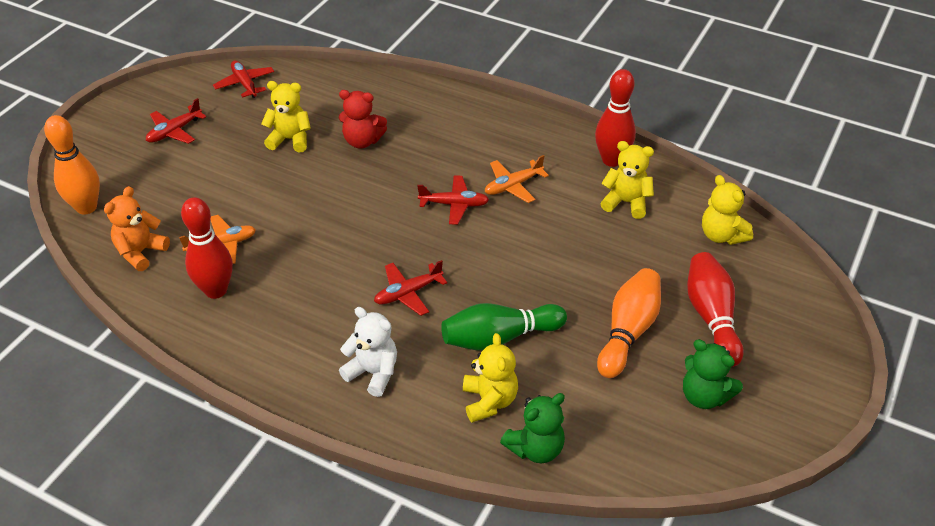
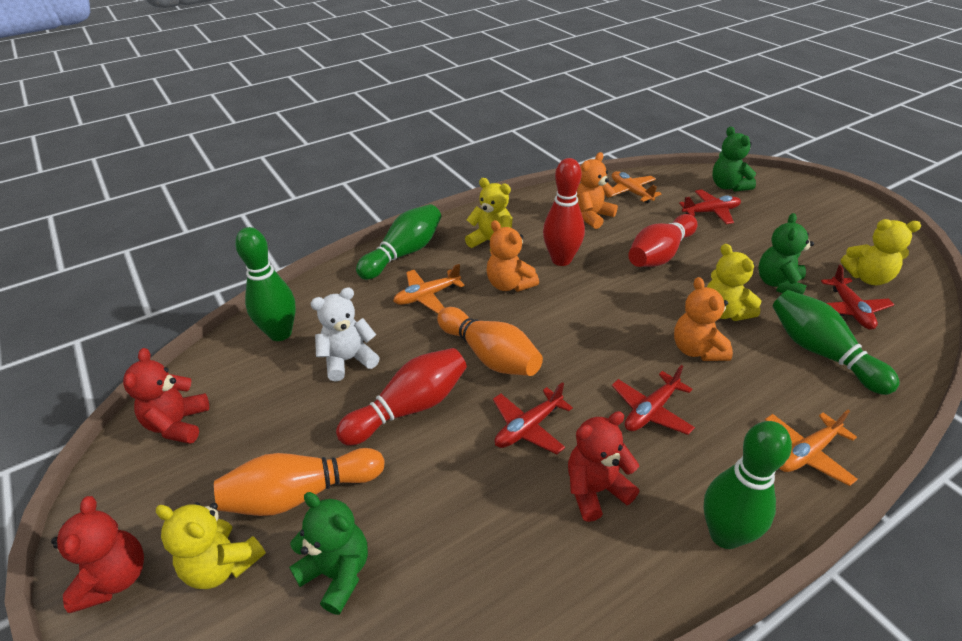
green bowling pin: [441,303,567,351] = 1 -> [235,227,296,341] [356,204,441,280] [703,421,792,549] [773,290,900,395] = 4
green teddy bear: [500,393,565,463] [683,339,743,409] = 2 -> [289,492,368,615] [712,127,756,192] [758,213,814,295] = 3
orange plane: [179,215,256,264] [485,155,549,203] = 2 -> [393,264,465,314] [611,171,661,203] [765,410,858,486] = 3
orange teddy bear: [104,186,170,271] = 1 -> [487,220,539,292] [577,152,618,229] [674,277,733,361] = 3
red teddy bear: [339,90,387,148] = 1 -> [51,496,144,613] [123,348,209,444] [568,411,639,522] = 3

